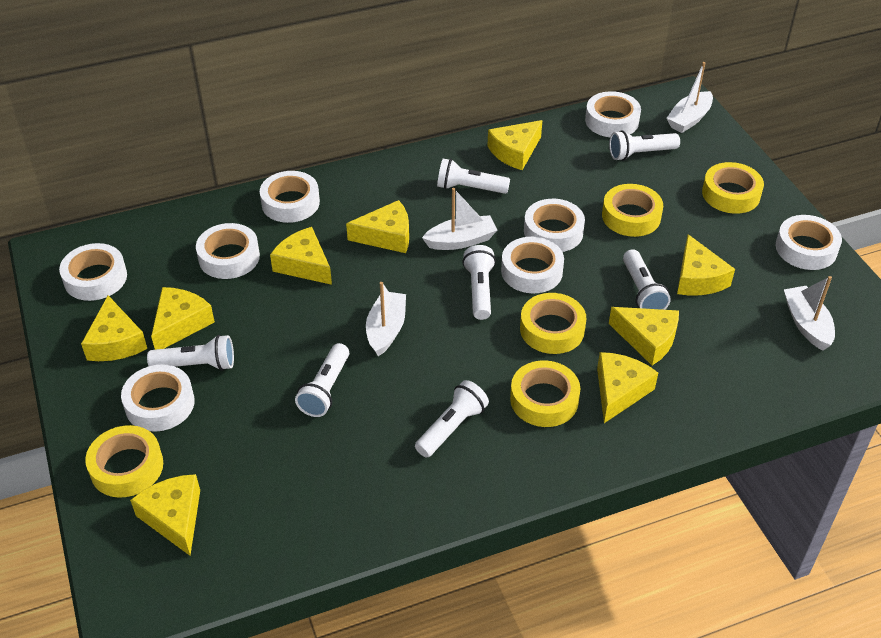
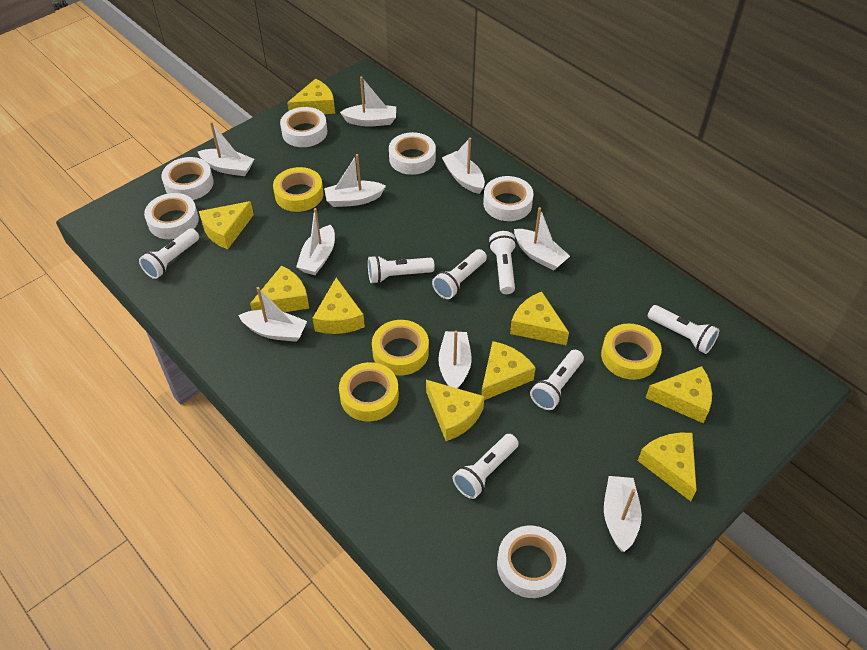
white boat: [366,282,406,356] [422,188,497,250] [666,62,713,133] [784,276,835,351] = 4 -> [198,122,254,176] [238,287,307,342] [296,208,335,275] [324,154,386,207] [340,76,396,127] [438,330,472,389] [442,138,485,194] [514,207,570,271] [604,476,642,552] = 9
white tape: [59,243,127,301] [121,364,195,432] [196,223,260,279] [260,171,320,223] [501,237,564,293] [524,199,585,252] [585,91,641,137] [776,215,842,270] = 8 -> [144,193,199,239] [162,157,214,200] [280,107,327,147] [389,132,436,175] [483,176,534,221] [497,526,566,598] = 6
yellow tape: [85,425,163,498] [510,360,580,427] [520,293,586,354] [602,184,663,237] [702,162,764,214] = 5 -> [273,167,324,212] [339,362,399,421] [372,320,429,375] [601,323,662,380] = 4

